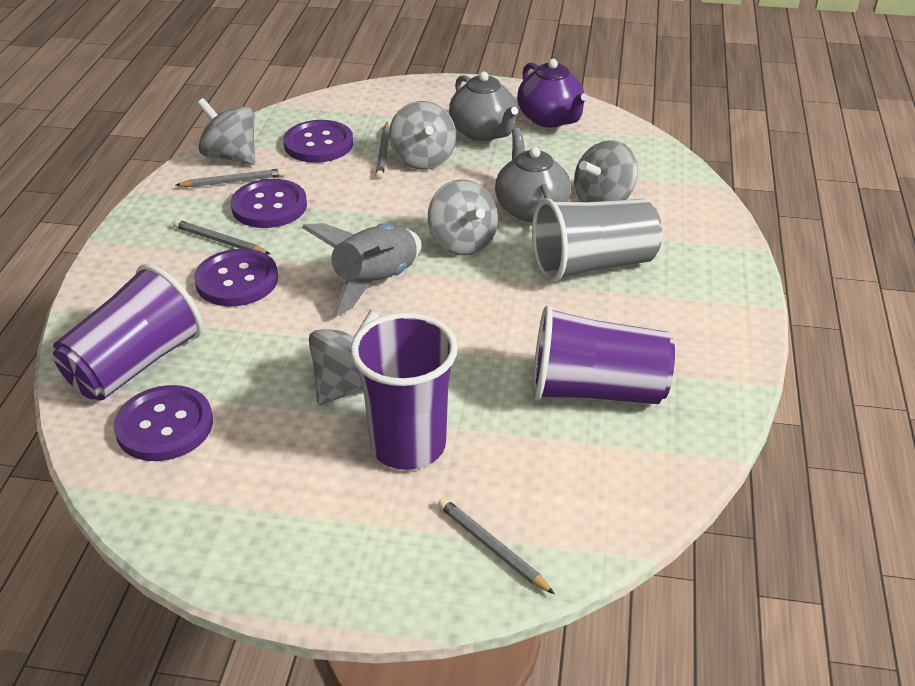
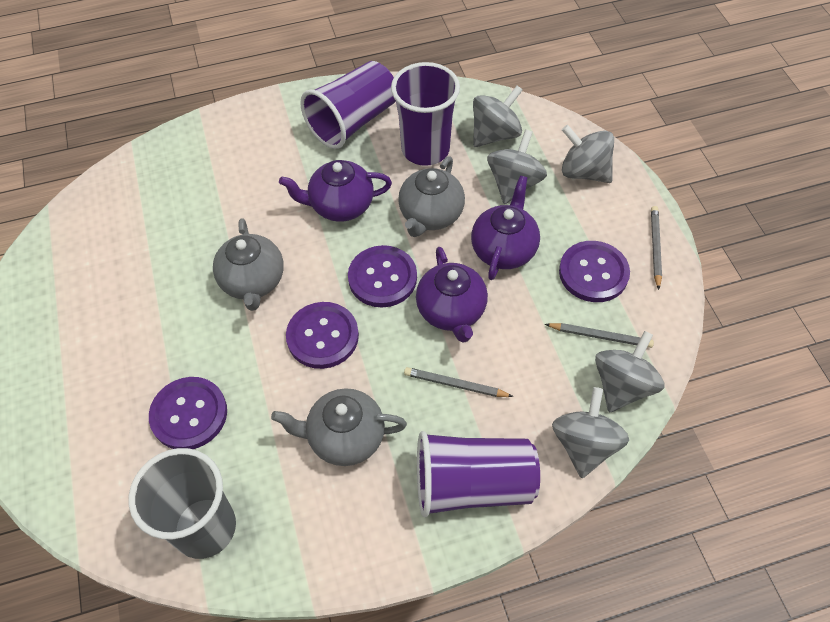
grey pencil: [173,219,270,254] [176,168,285,187] [375,122,390,179] [438,498,555,594] = 4 -> [404,367,514,397] [545,323,654,348] [651,206,662,290] = 3
grey rocket: [302,223,422,317] = 1 -> none = 0
grey teapot: [449,72,518,141] [495,128,571,222] = 2 -> [213,218,284,311] [271,388,407,466] [398,156,465,237] = 3
purple teapot: [517,59,588,127] = 1 -> [279,160,392,222] [416,247,488,343] [471,176,540,280] = 3

